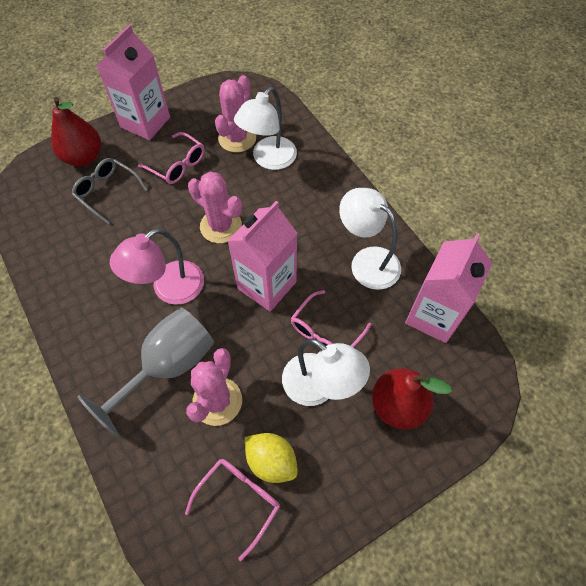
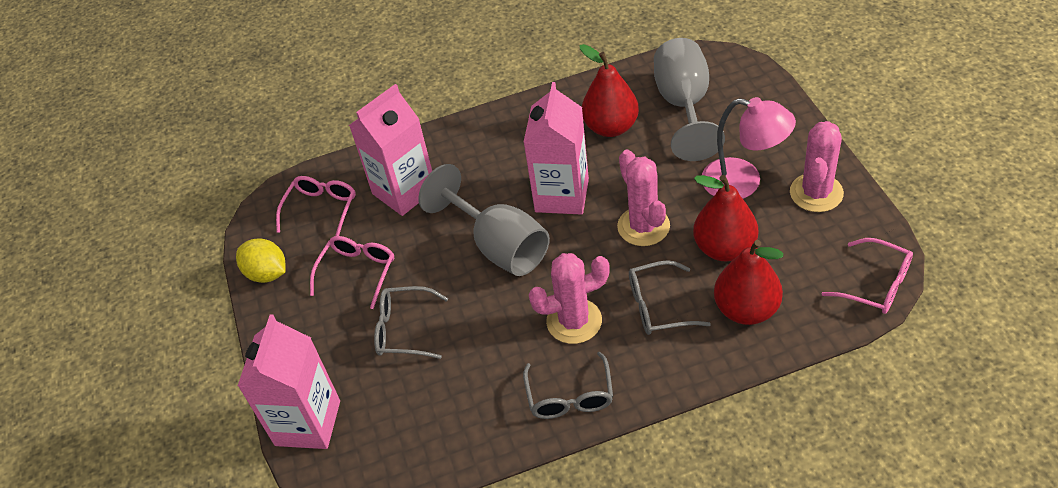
grey glasses: [72,158,148,224] = 1 -> [374,286,448,359] [523,352,613,419] [629,260,711,335] = 3
grey goblet: [77,307,214,437] = 1 -> [418,164,550,276] [654,38,725,161] = 2
red pear: [51,97,101,166] [372,368,452,429] = 2 -> [579,44,639,137] [693,175,758,261] [714,240,783,325] = 3
white lamp: [234,87,297,170] [282,339,370,406] [339,188,401,290] = 3 -> none = 0

